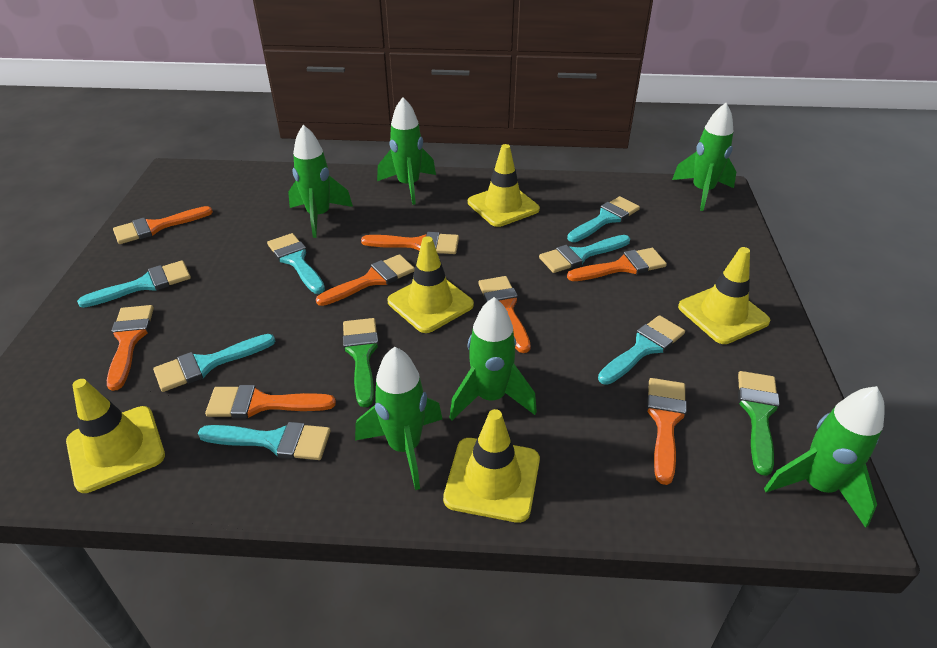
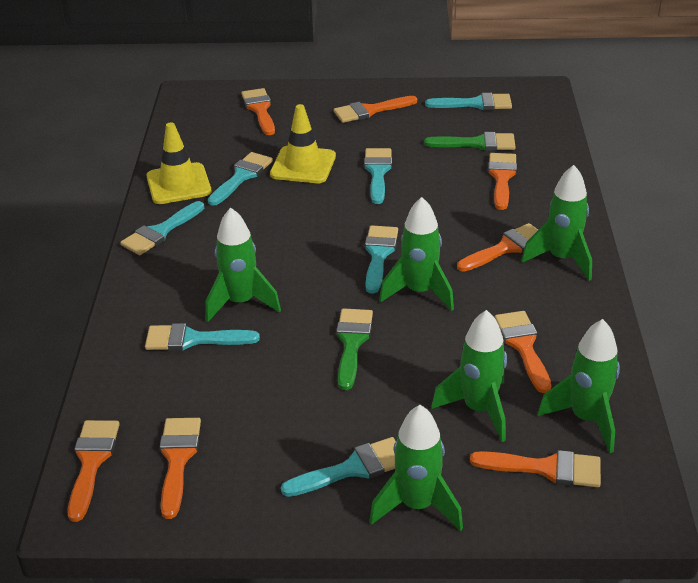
yellow traffic cone: [66,379,165,493] [387,236,474,333] [443,409,540,523] [468,144,540,227] [678,247,770,344] = 5 -> [146,122,212,204] [270,104,336,183] = 2

